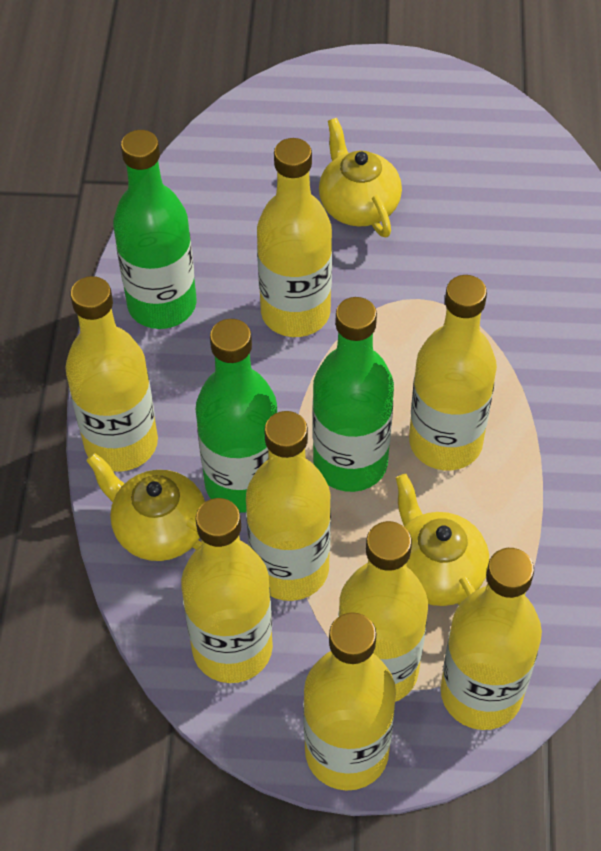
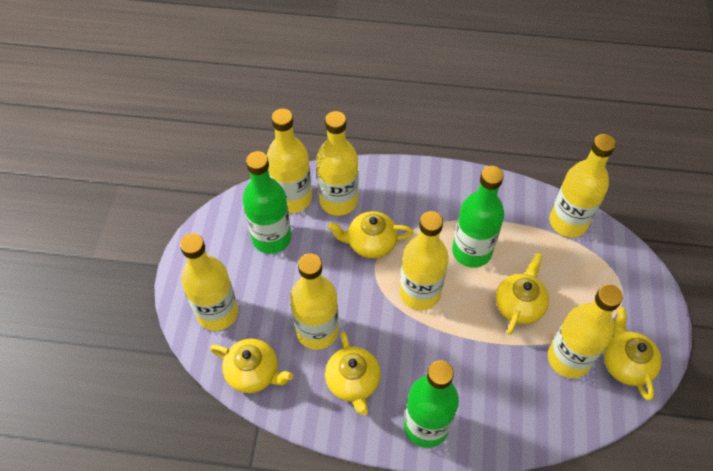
yellow bottle: [66,276,158,472] [181,498,273,683] [246,411,331,601] [257,138,332,337] [303,612,396,791] [338,521,428,702] [409,275,497,470] [440,548,542,730] = 8 -> [180,233,238,331] [267,109,312,213] [290,253,339,350] [316,111,358,216] [399,211,449,310] [548,284,623,378] [549,134,616,237] = 7
yellow teapot: [86,453,205,561] [319,118,402,237] [396,474,489,606] = 3 -> [210,339,293,393] [325,331,381,415] [328,211,414,258] [496,252,549,335] [604,307,662,400] = 5

